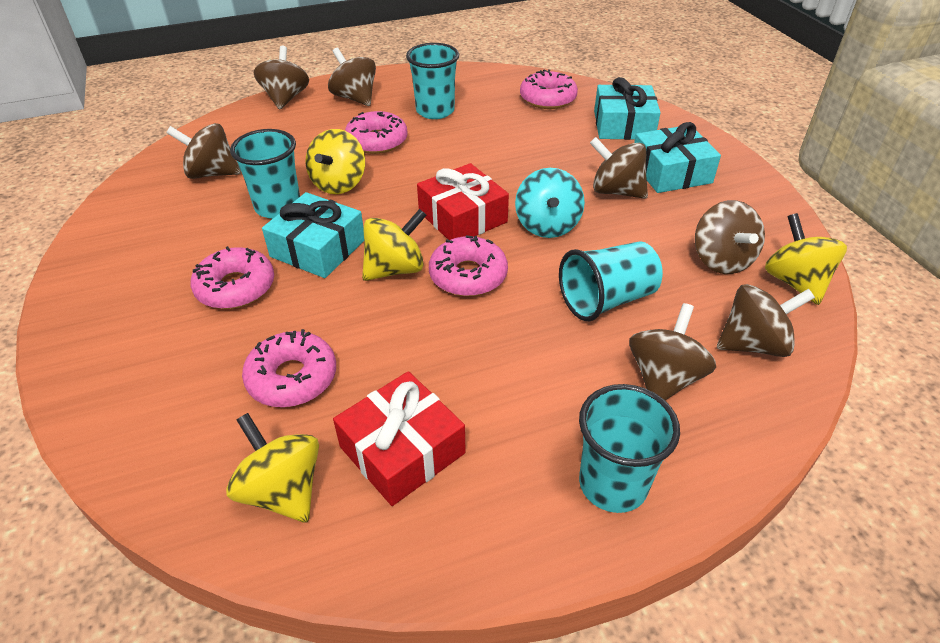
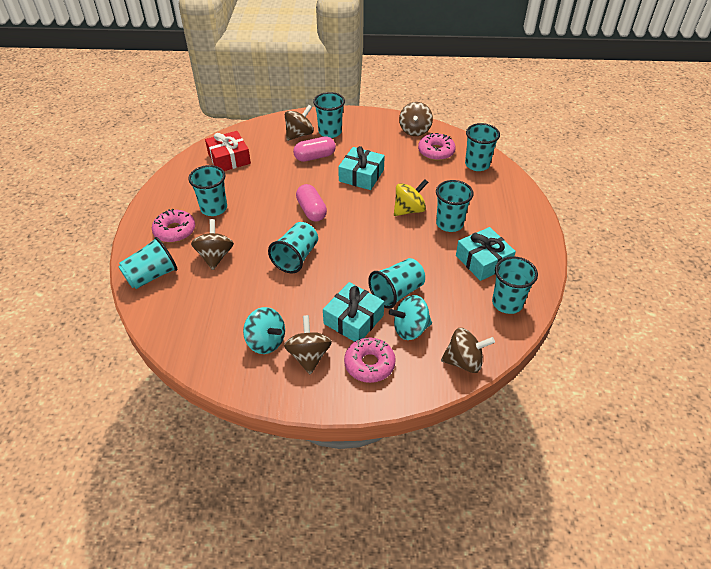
brown spinning top: [166,123,241,179] [254,46,309,109] [328,48,376,106] [590,137,648,199] [629,303,716,400] [695,200,765,274] [717,284,815,357] = 7 -> [191,219,234,270] [284,315,332,374] [285,105,314,141] [399,102,433,136] [441,328,495,373] = 5
pink capsule: none = 0 -> [293,136,336,162] [296,184,327,222] = 2
pink donut: [191,246,274,309] [242,329,336,407] [345,111,408,154] [429,235,508,296] [520,69,578,109] = 5 -> [152,209,195,242] [344,337,396,383] [418,133,456,161] = 3
red gift: [333,371,466,506] [417,163,509,240] = 2 -> [205,131,251,171] = 1
turquoise cup: [230,129,300,219] [406,43,459,119] [559,241,663,321] [579,384,680,513] = 4 -> [118,237,177,289] [188,165,227,216] [268,222,318,273] [313,92,345,138] [368,258,425,309] [436,180,473,232] [465,123,500,171] [492,257,538,314] = 8
turquoise spinning top: [515,168,585,238] = 1 -> [243,307,285,354] [389,295,432,340] = 2
yellow spinning top: [226,413,319,523] [306,129,365,194] [362,209,427,281] [765,213,847,305] = 4 -> [394,179,429,216] = 1

